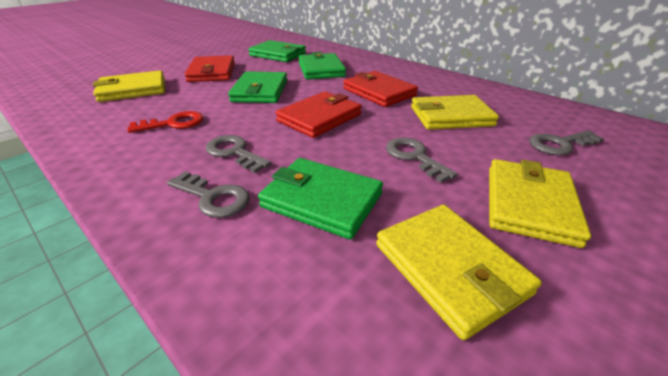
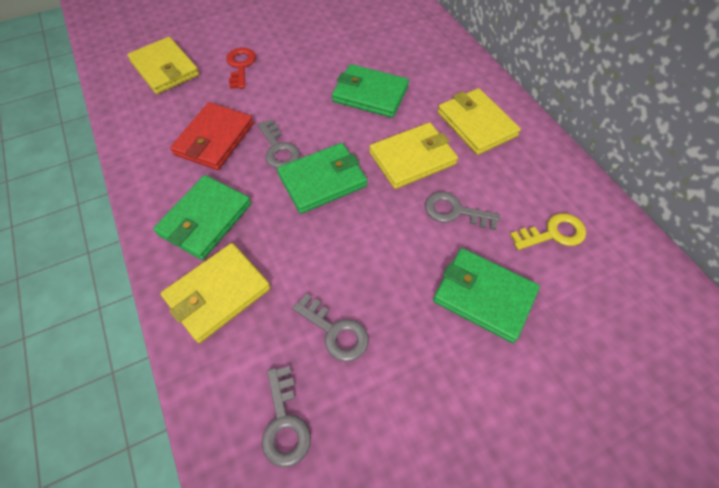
red wallet: [184,55,235,82] [276,91,362,138] [343,71,418,107] = 3 -> [170,102,254,170] = 1
yellow key: none = 0 -> [510,213,586,250] = 1

